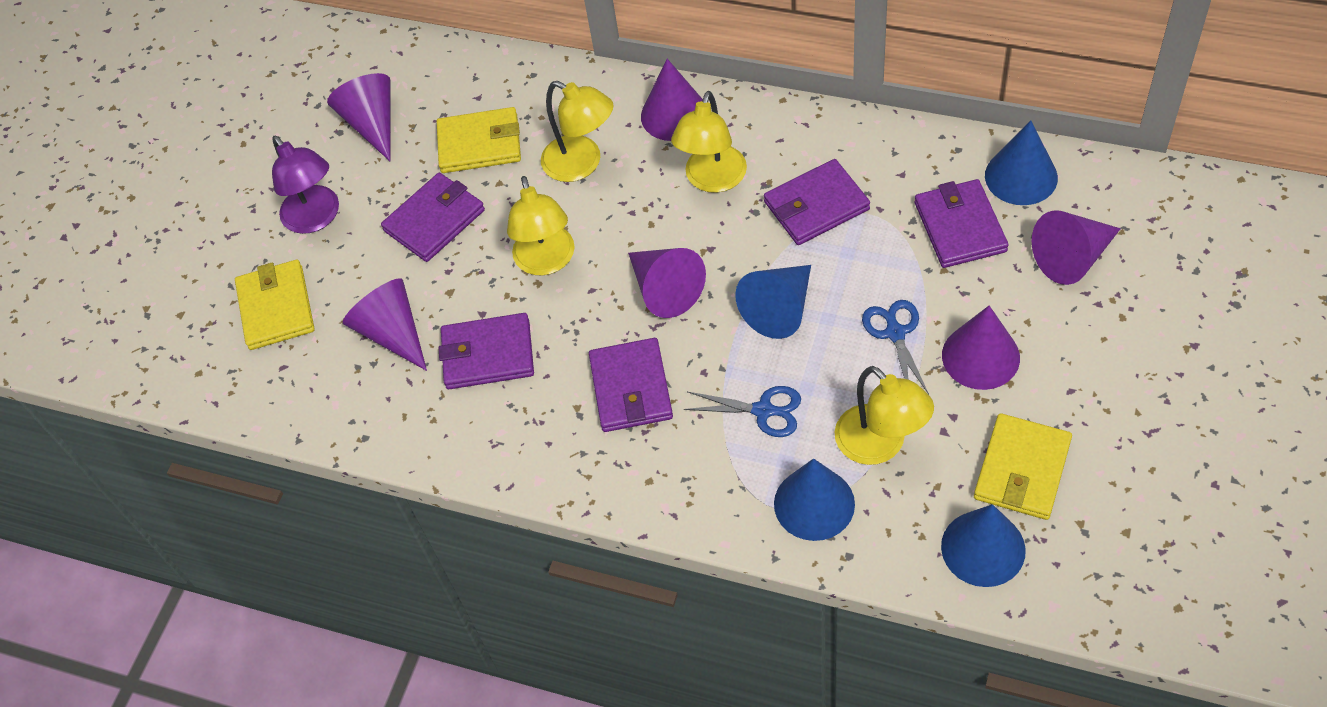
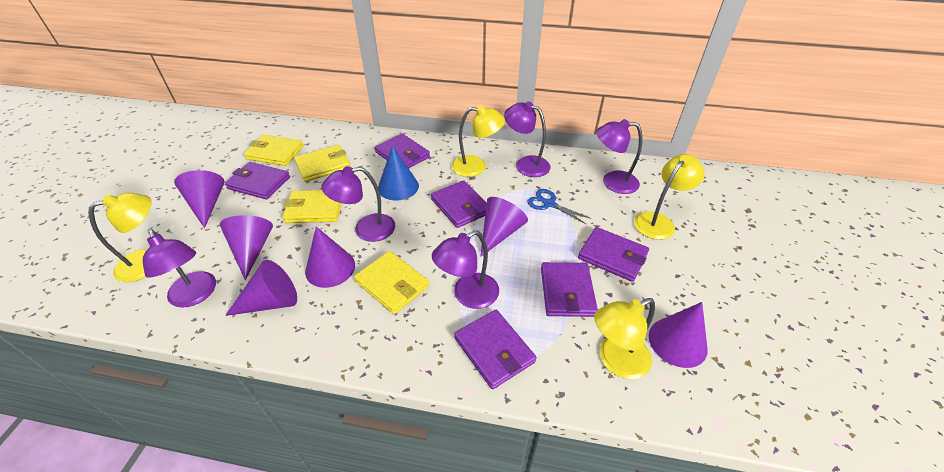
blue cone: [735,265,811,339] [774,458,855,541] [941,504,1026,587] [985,120,1058,205] = 4 -> [378,146,419,200] = 1
blue scissors: [684,386,801,437] [862,300,929,394] = 2 -> [527,189,592,224] = 1
purple lamp: [272,135,339,234] = 1 -> [143,229,216,308] [321,166,395,242] [432,230,499,309] [504,101,551,177] [596,119,642,194] = 5
purple wallet: [381,173,485,262] [439,313,534,389] [589,338,673,432] [764,159,870,245] [915,179,1009,268] = 5 -> [225,162,290,199] [375,134,430,168] [431,180,487,228] [454,310,536,389] [541,262,598,317] [578,227,649,282] = 6
yellow wallet: [235,260,315,350] [437,107,521,173] [974,413,1072,520] = 3 -> [244,135,304,166] [282,190,342,223] [294,145,351,182] [354,251,429,314] = 4

